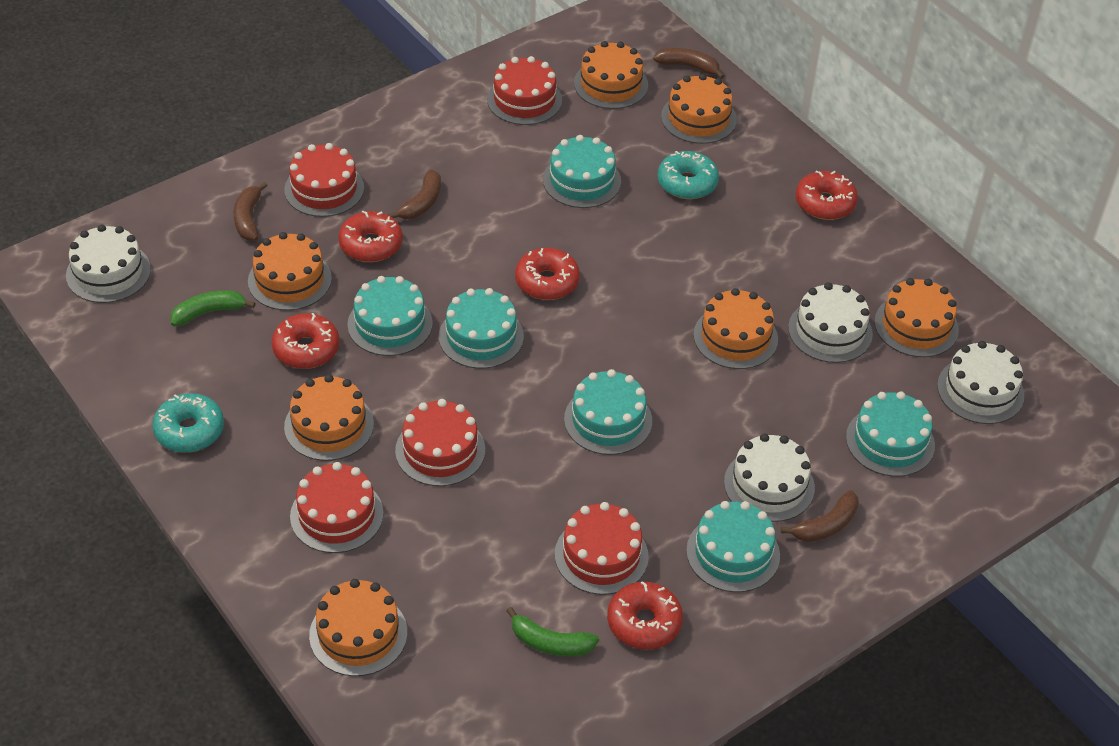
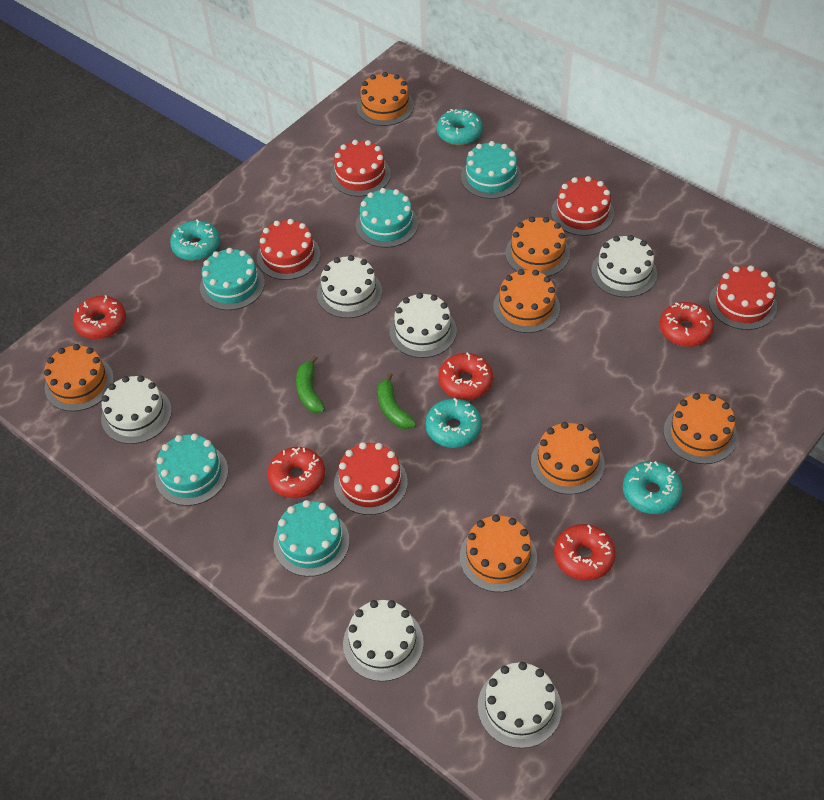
brown banana: [234,182,268,241] [388,169,441,219] [653,48,724,79] [781,490,859,542] = 4 -> none = 0
turquoise cake: [347,276,433,356] [439,288,524,369] [543,135,621,208] [564,369,652,455] [686,501,780,592] [846,391,935,477] = 6 -> [155,434,228,506] [200,248,265,310] [273,500,349,577] [356,188,418,248] [461,141,522,199] = 5
turquoise donut: [152,393,224,453] [658,151,719,199] = 2 -> [170,219,220,261] [425,398,481,448] [437,109,483,145] [623,461,683,514] = 4
white cake: [66,224,151,303] [724,433,815,522] [788,282,873,363] [937,341,1024,424] = 4 -> [101,376,172,444] [317,255,382,318] [343,600,424,682] [390,293,457,358] [478,662,562,748] [591,235,657,298] = 6

